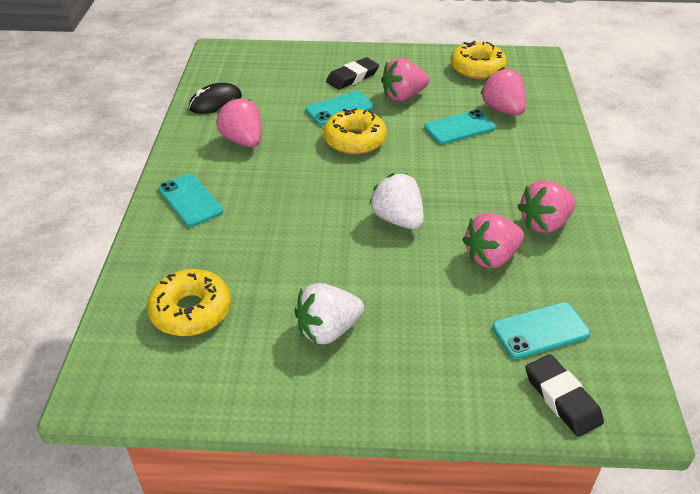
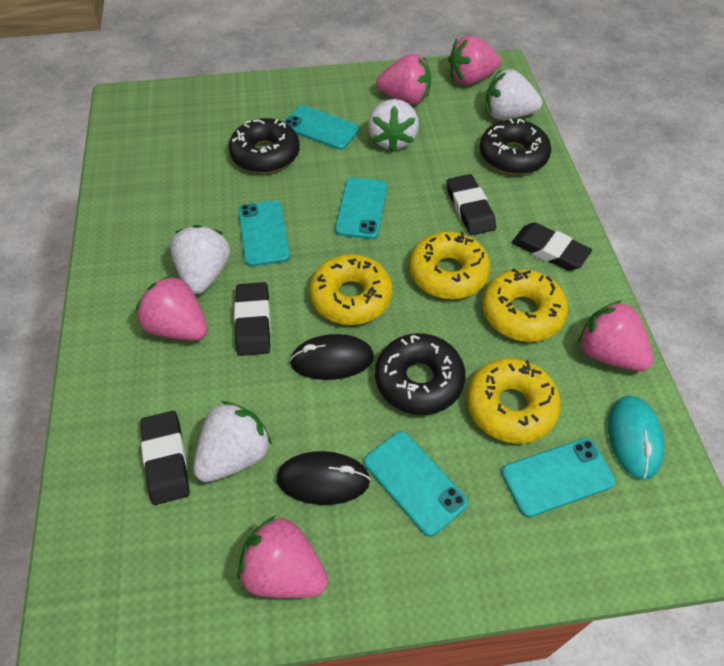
black donut: none = 0 -> [229,118,300,173] [375,333,466,415] [480,119,551,175] = 3
black eraser: [326,57,379,90] [525,354,604,437] = 2 -> [140,411,190,505] [234,282,271,356] [447,174,496,235] [512,222,592,271] = 4
black mouse: [189,83,242,114] = 1 -> [277,451,371,505] [290,334,374,380] = 2
turquoise mouse: none = 0 -> [608,396,664,480] = 1
turquoise phone: [158,174,223,227] [305,91,374,125] [424,110,496,144] [492,302,590,359] = 4 -> [238,200,290,266] [284,105,360,150] [335,177,387,239] [364,431,468,536] [502,438,616,517] = 5
white strawberry: [295,283,364,344] [369,173,424,230] = 2 -> [170,225,230,294] [193,401,272,482] [368,99,419,152] [485,69,542,120] = 4
yellow donut: [147,269,231,336] [323,108,387,155] [450,41,507,80] = 3 -> [309,254,393,325] [409,232,491,299] [467,358,561,444] [482,268,568,342] = 4

